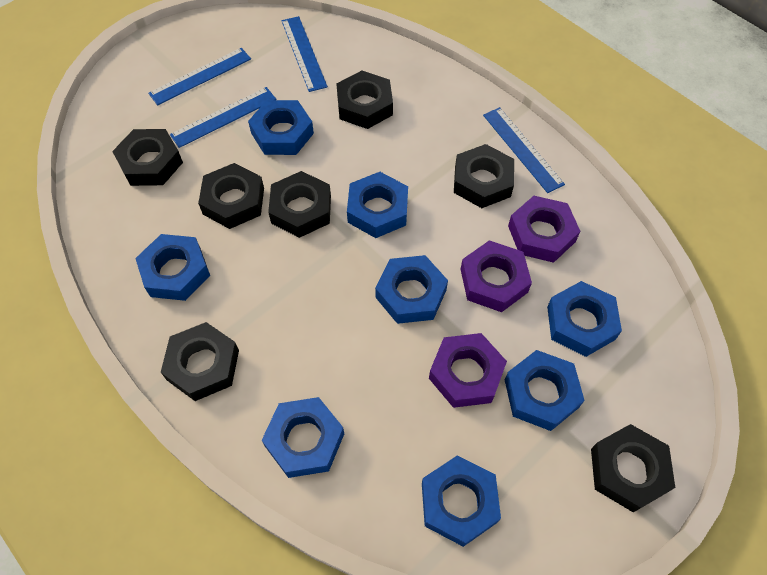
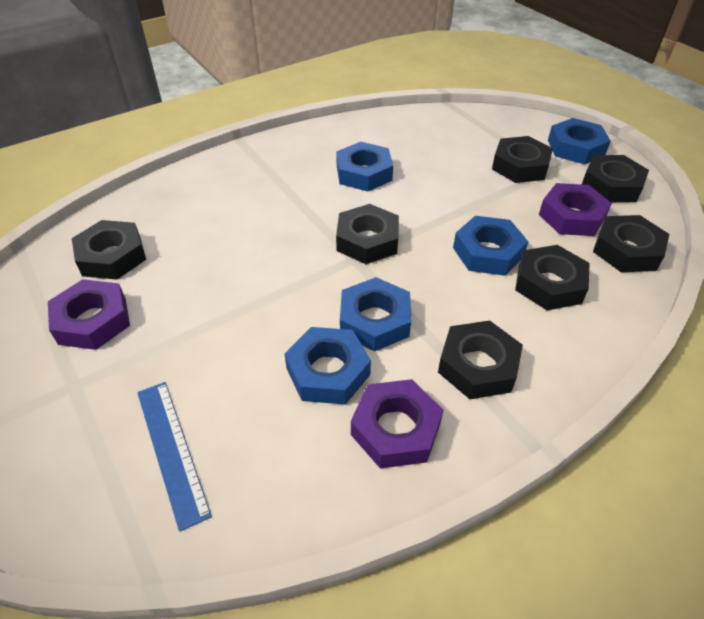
blue nut: [135,234,210,301] [248,100,314,155] [262,397,344,478] [347,172,408,238] [375,255,448,324] [422,456,501,547] [505,350,585,431] [547,281,622,357] = 8 -> [285,327,371,405] [336,142,393,191] [340,277,411,352] [453,216,528,276] [548,118,611,164] = 5
blue ruler: [148,48,251,105] [170,87,276,148] [281,16,328,92] [483,107,565,193] = 4 -> [137,382,212,532] = 1

